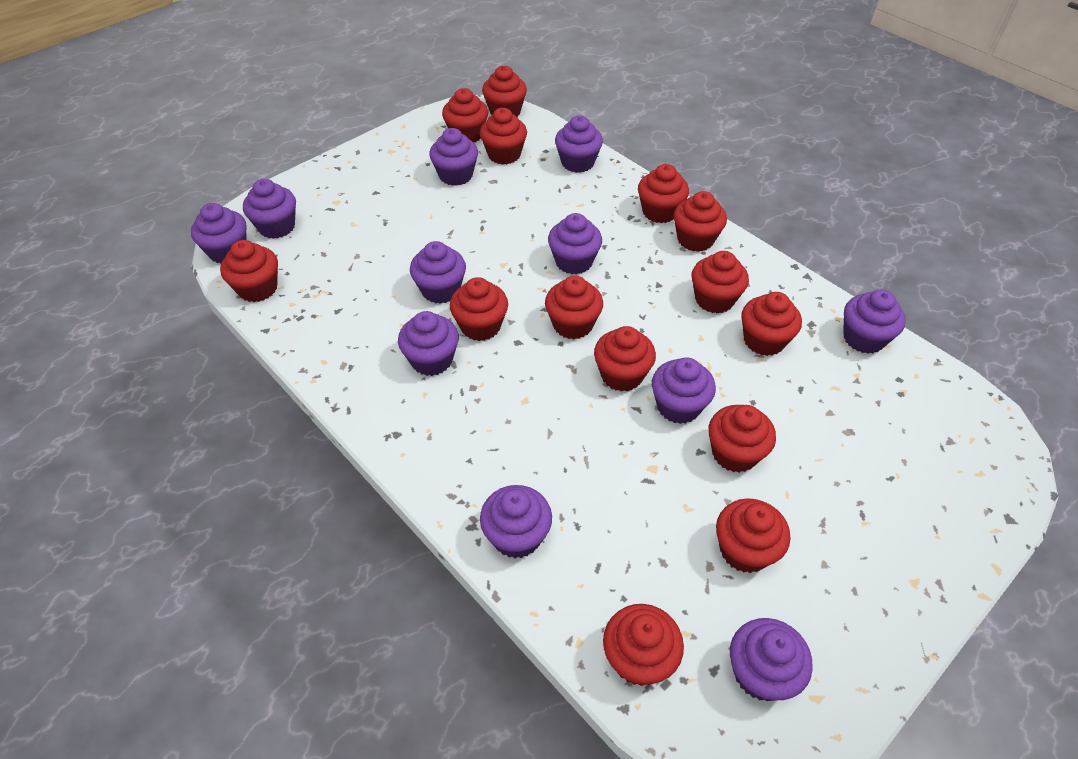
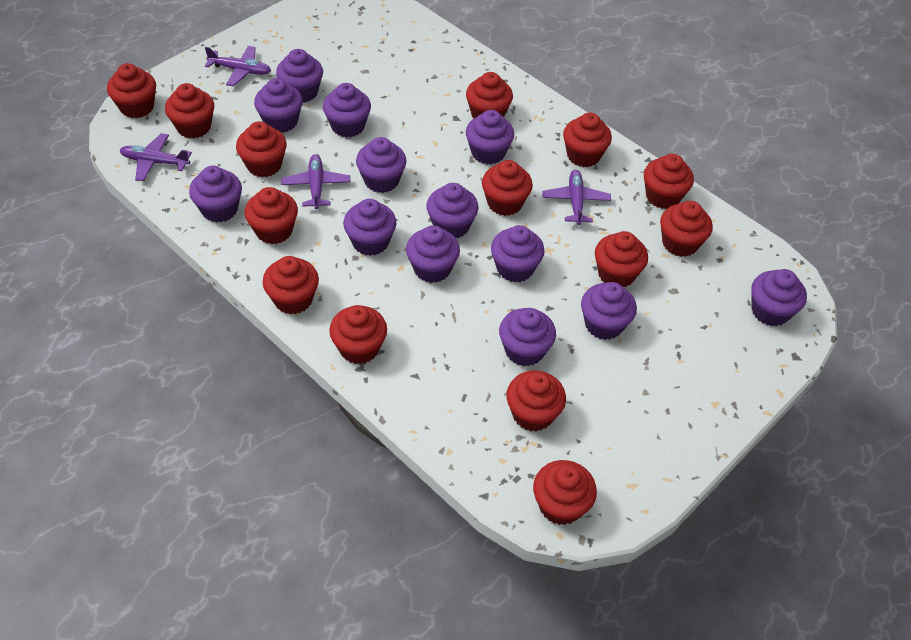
purple cupcake: [191,203,247,263] [243,179,296,239] [398,311,459,376] [410,241,466,304] [429,128,478,186] [480,485,552,559] [548,213,602,275] [555,116,603,173] [652,357,716,424] [730,618,813,701] [843,290,906,354] = 11 -> [189,166,242,223] [254,78,303,133] [276,49,323,103] [323,83,371,138] [343,199,396,256] [356,137,407,193] [406,225,460,283] [427,183,478,238] [466,110,514,164] [491,225,545,283] [499,308,556,366] [581,282,637,340] [751,269,807,326] = 13
purple plane: none = 0 -> [120,133,192,181] [205,46,271,86] [281,154,350,209] [542,170,611,225] = 4

